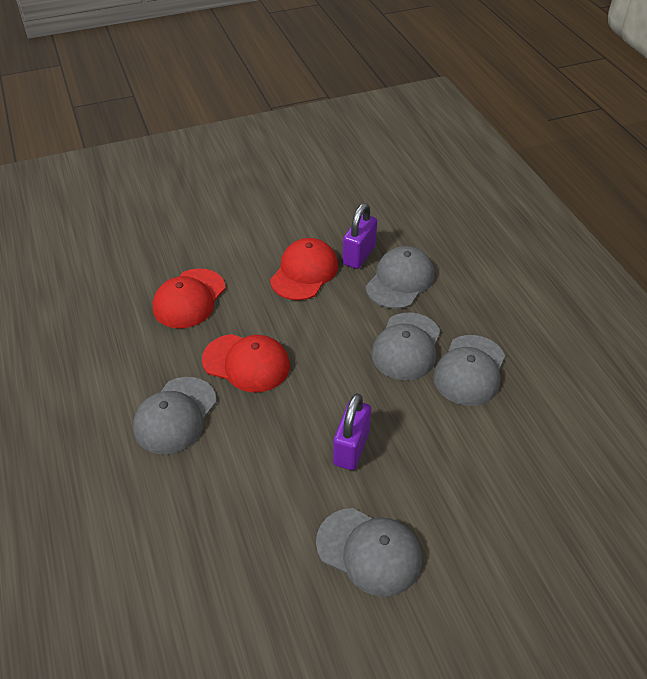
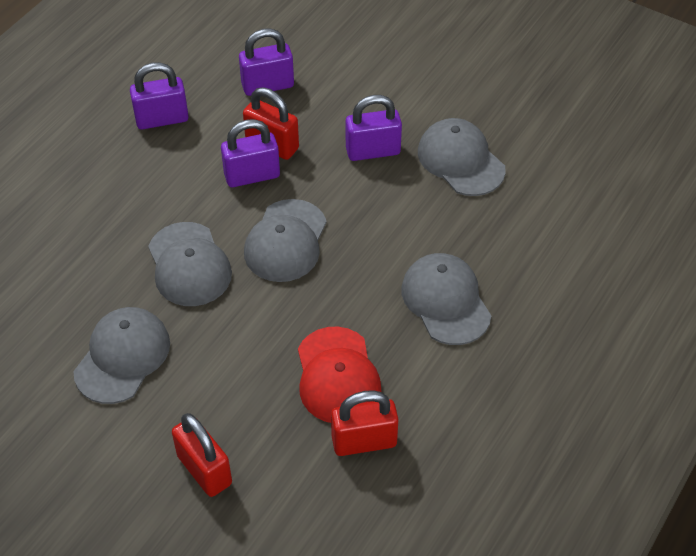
purple padlock: [333,393,371,470] [343,203,377,269] = 2 -> [130,62,189,129] [221,119,280,187] [239,28,294,96] [346,95,402,161] = 4
red cap: [153,268,225,329] [202,334,290,392] [270,238,338,300] = 3 -> [298,326,381,423] = 1
red padlock: none = 0 -> [172,413,232,497] [243,87,299,160] [331,390,399,456] = 3

